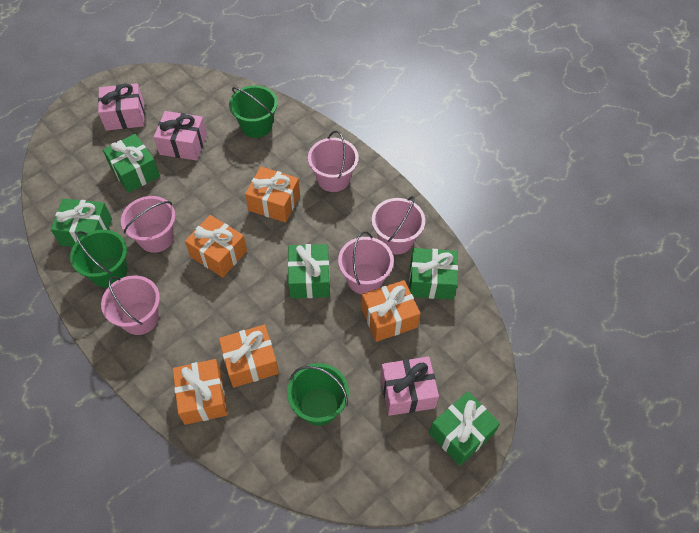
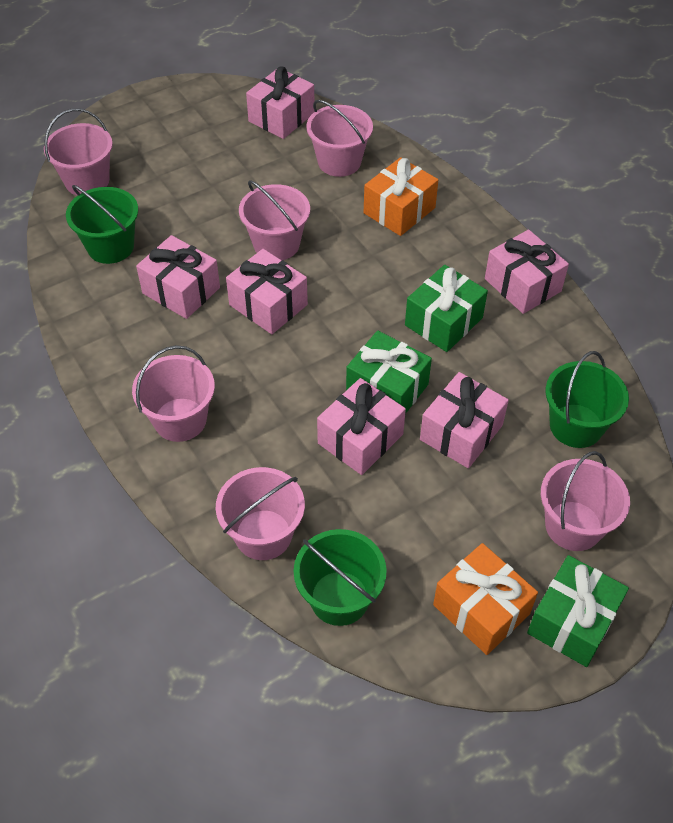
green gift: [51,199,112,247] [103,134,160,193] [288,244,330,298] [409,248,458,300] [429,392,500,466] = 5 -> [346,331,432,414] [405,265,488,352] [527,555,629,667] = 3
orange gift: [173,359,228,425] [185,215,247,277] [219,325,279,388] [245,167,300,223] [361,280,420,342] = 5 -> [364,157,438,236] [433,543,538,655] = 2
pink bucket: [101,275,160,335] [121,196,176,253] [308,131,359,192] [338,232,394,294] [372,196,425,255] = 5 -> [44,108,113,196] [132,345,215,442] [216,467,305,560] [239,180,310,260] [306,100,373,177] [541,451,630,551] = 6
pink gift: [98,83,145,131] [154,111,207,161] [380,357,439,416] = 3 -> [136,235,220,319] [226,249,308,334] [246,66,315,139] [317,378,406,475] [420,372,509,468] [485,230,569,314] = 6

